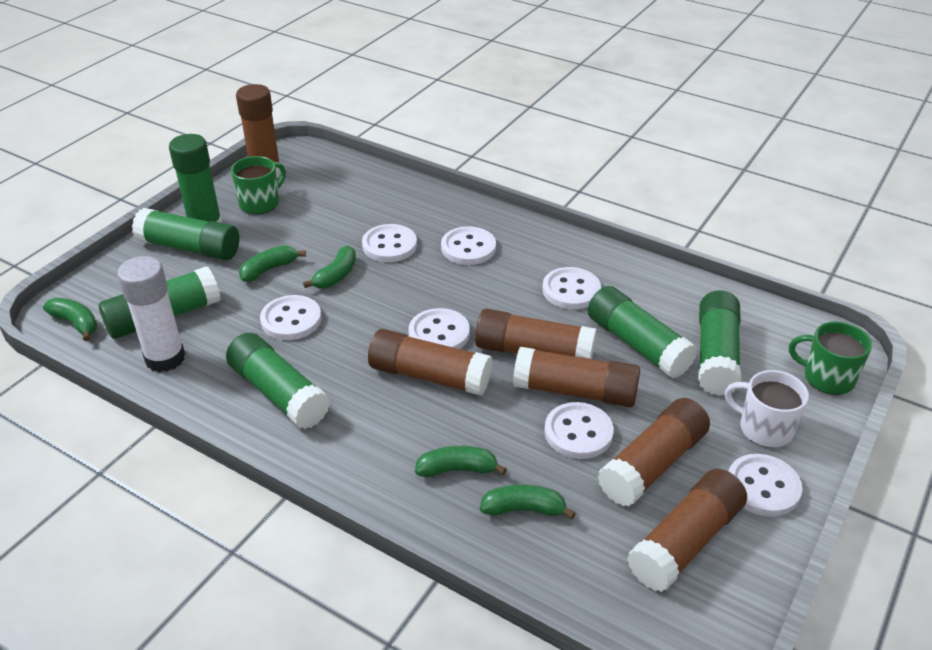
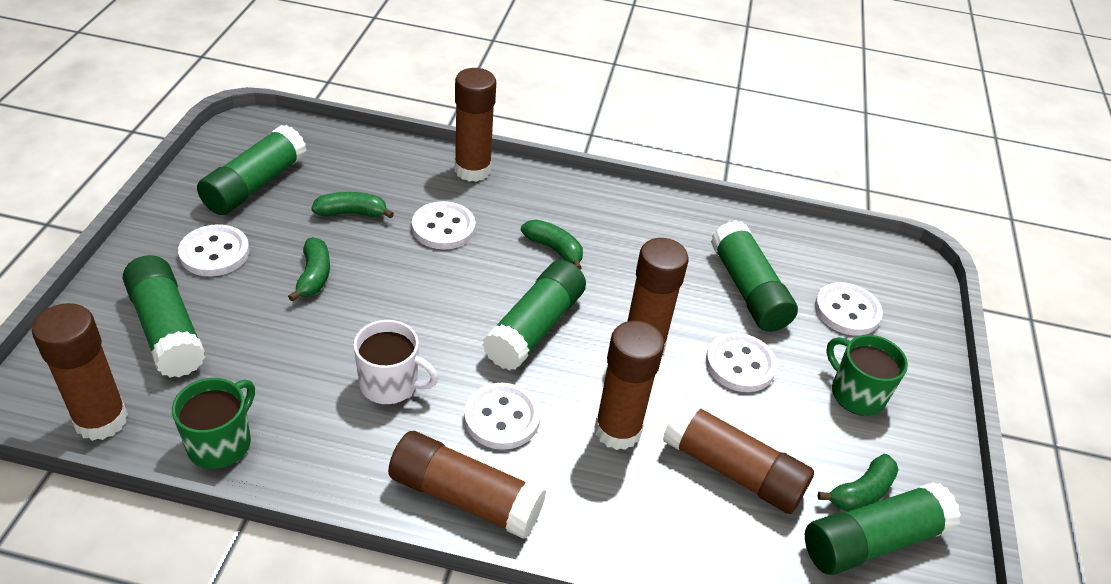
green banana: [43,298,98,341] [239,245,306,282] [303,245,356,289] [415,446,507,478] [480,484,576,519] = 5 -> [288,237,330,302] [311,192,394,219] [521,220,583,269] [818,454,899,511] = 4
green glue stick: [99,266,221,339] [132,208,239,260] [169,134,222,223] [226,333,330,429] [588,286,698,378] [698,290,742,396] = 6 -> [123,255,205,378] [197,125,307,215] [482,260,586,370] [711,220,798,332] [805,482,961,575] = 5
white button: [260,295,322,340] [362,224,417,262] [409,308,470,349] [441,226,496,265] [542,267,601,309] [544,402,614,459] [728,454,802,517] = 7 -> [178,224,250,276] [412,201,476,250] [464,383,541,450] [706,333,777,392] [815,282,883,336] = 5
white glue stick: [117,256,185,372] = 1 -> none = 0

